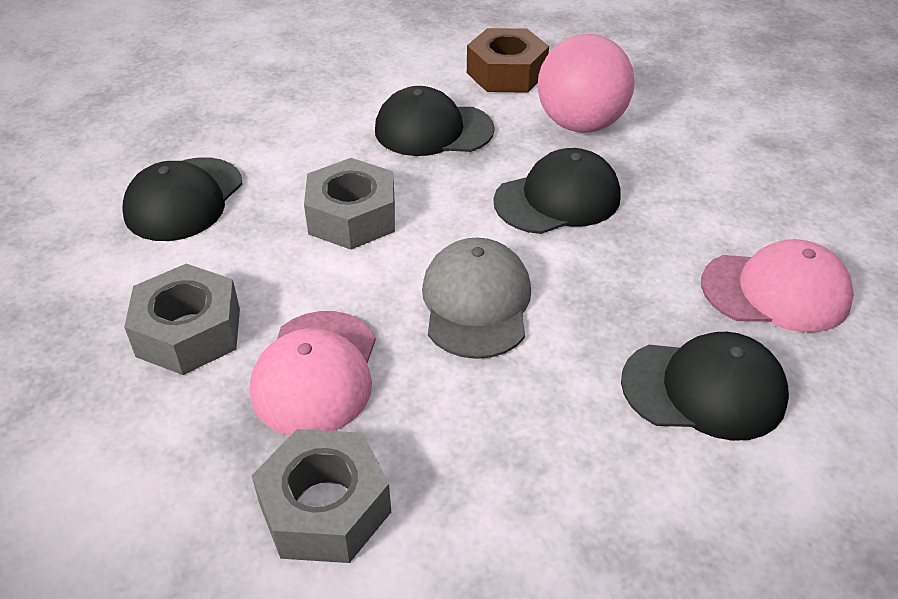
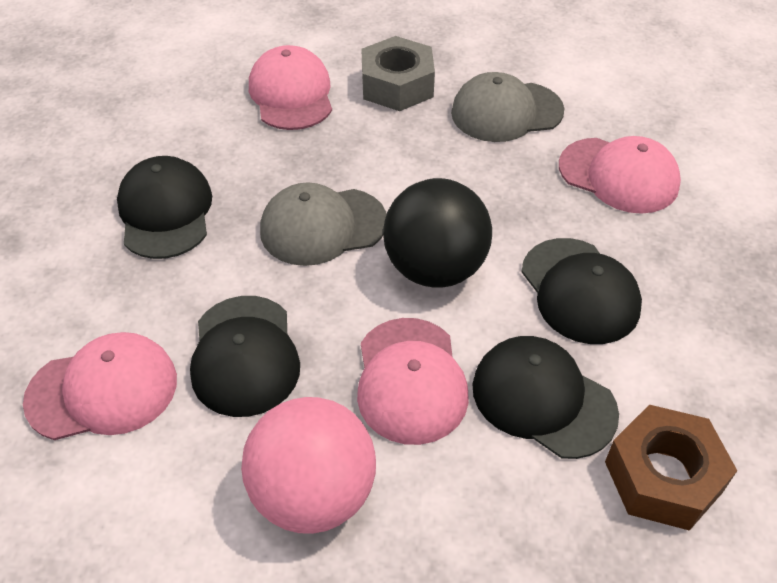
black ball: none = 0 -> [383,178,492,287] = 1
grey cap: [422,238,531,359] = 1 -> [260,182,386,266] [451,72,564,142] = 2
grey nut: [124,264,240,375] [251,429,391,563] [304,158,395,250] = 3 -> [361,36,435,111] = 1
pink cap: [250,311,376,435] [701,239,854,333] = 2 -> [23,332,177,440] [249,45,332,130] [357,318,469,445] [559,136,681,214] = 4

